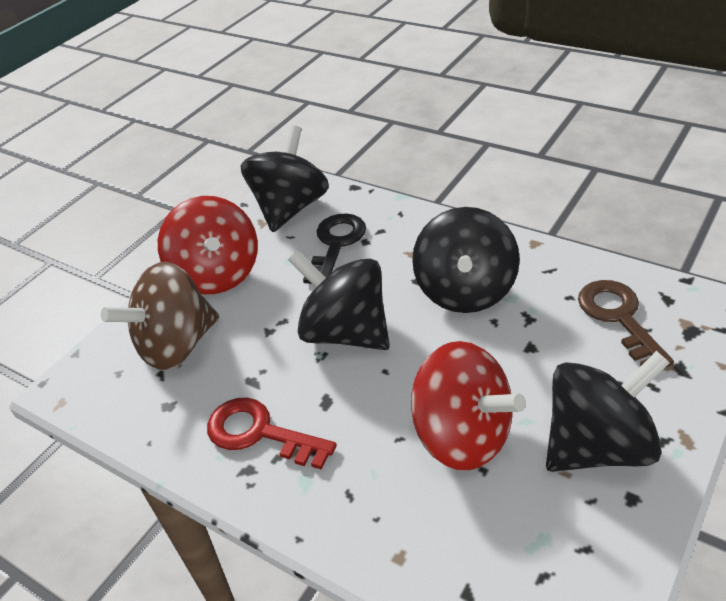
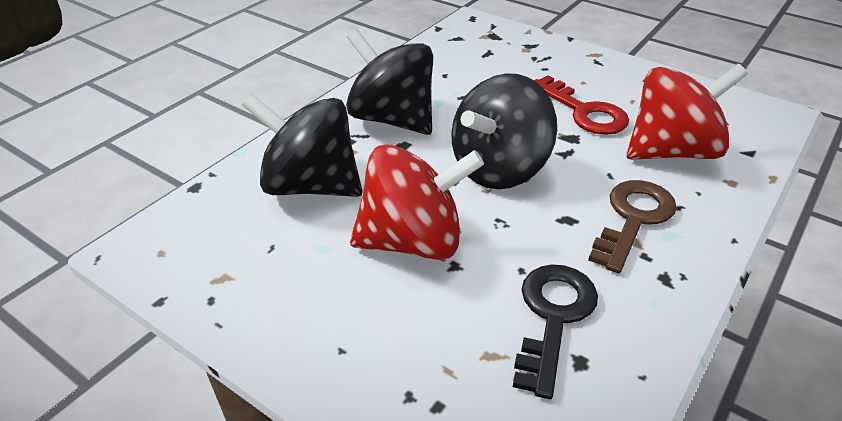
black spinning top: [241,125,329,232] [288,250,390,350] [412,207,520,313] [546,351,670,472] = 4 -> [242,93,363,197] [346,28,433,135] [451,73,557,189] = 3
brown spinning top: [101,261,219,370] = 1 -> none = 0

